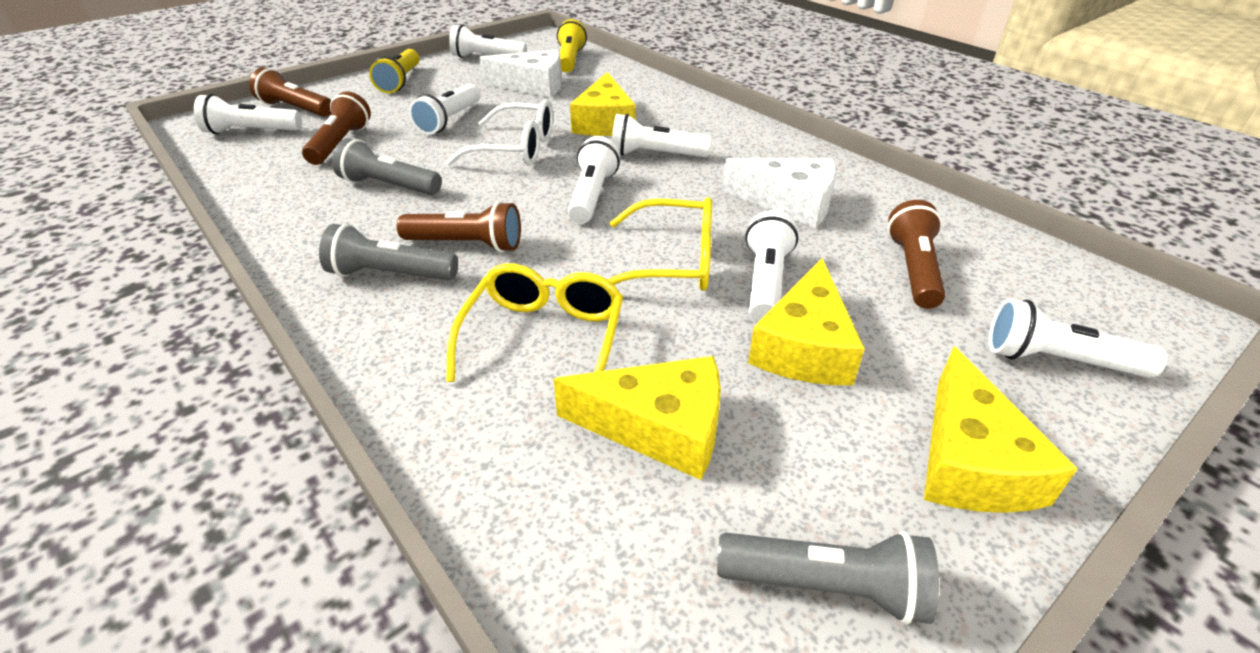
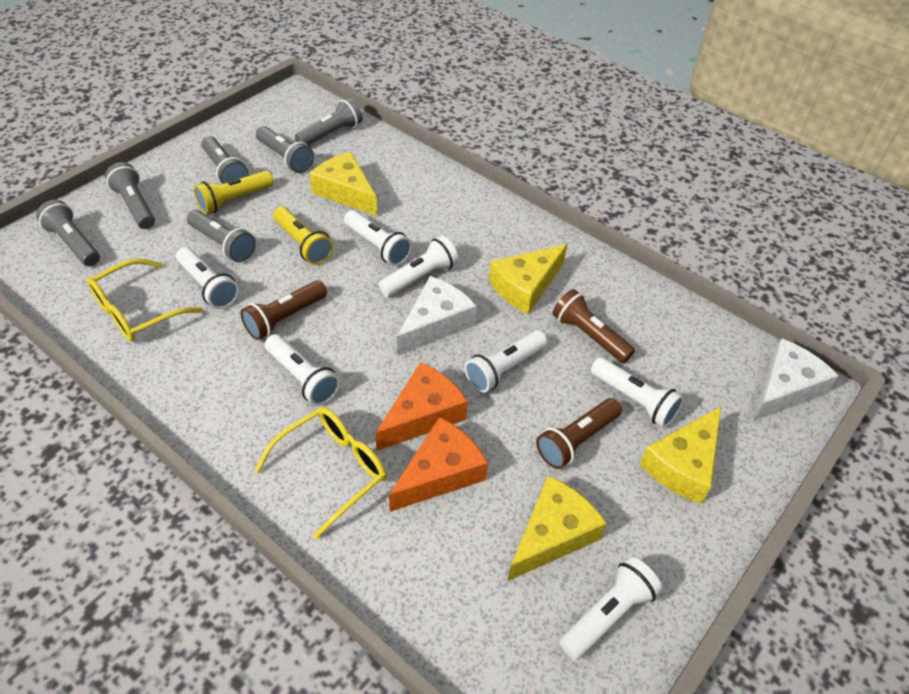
brown flashlight: [249,67,331,117] [302,91,371,165] [397,201,521,252] [887,200,945,309] = 4 -> [240,280,327,340] [536,398,622,469] [553,289,635,363] = 3
grey flashlight: [319,224,458,281] [332,138,442,195] [717,531,939,625] = 3 -> [36,200,100,266] [105,162,155,229] [187,210,256,262] [201,136,249,184] [256,126,314,173] [295,98,363,145] = 6
orange cheese: none = 0 -> [375,362,468,451] [389,417,488,512] = 2
white glasses: [446,100,553,166] = 1 -> none = 0

